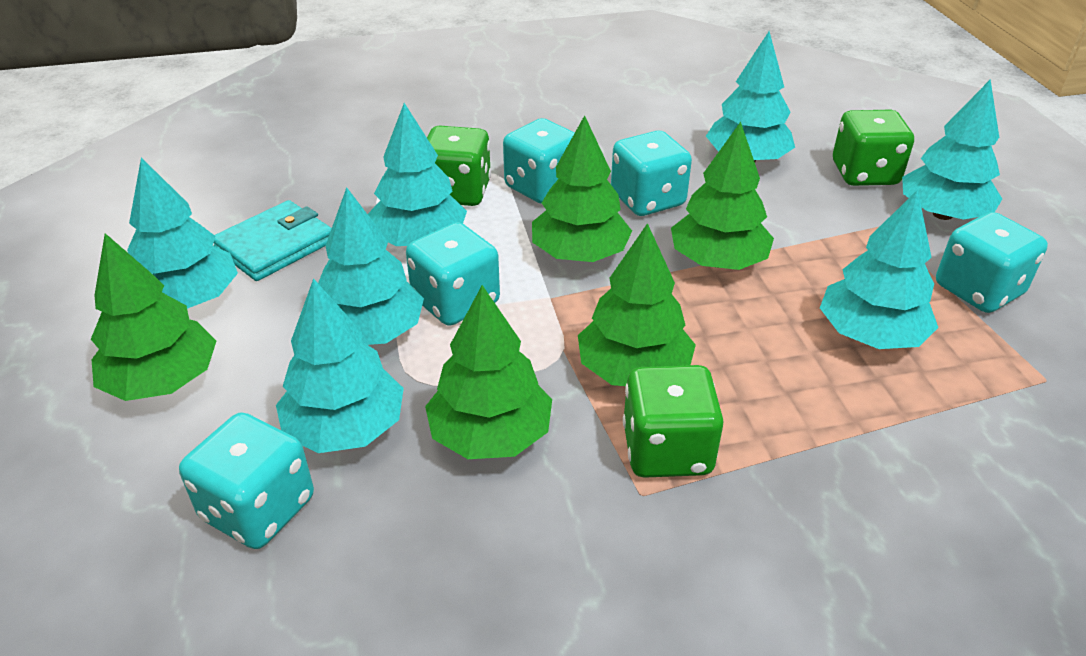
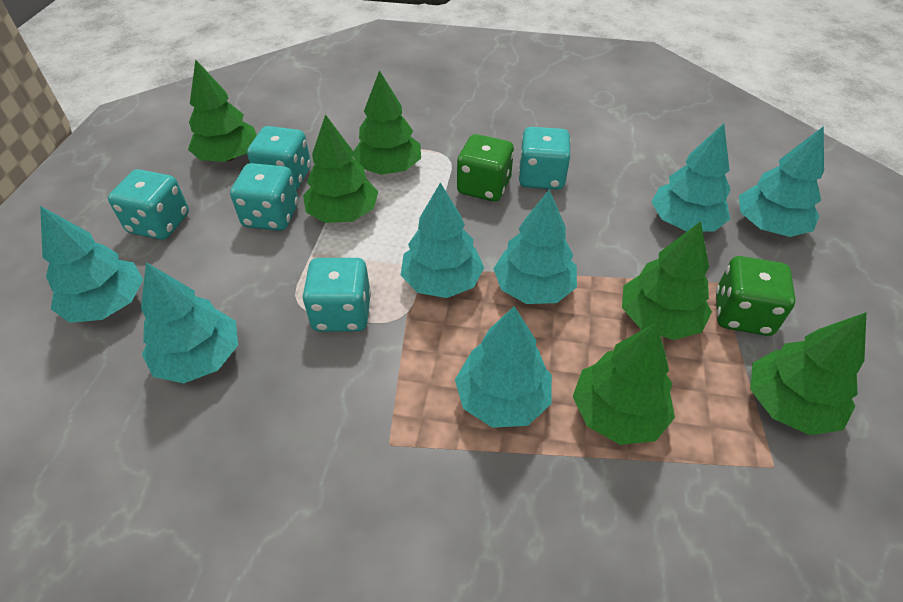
green dice: [427,126,491,206] [623,365,724,478] [833,110,914,186] = 3 -> [457,134,514,201] [716,256,796,336] = 2
green tree: [91,233,216,401] [425,285,552,459] [532,115,632,262] [578,223,696,386] [671,122,774,270] = 5 -> [188,59,257,162] [303,114,378,223] [353,70,421,175] [573,322,675,445] [622,221,712,340] [750,312,866,435] = 6
turquoise wallet: [214,200,332,281] = 1 -> none = 0

